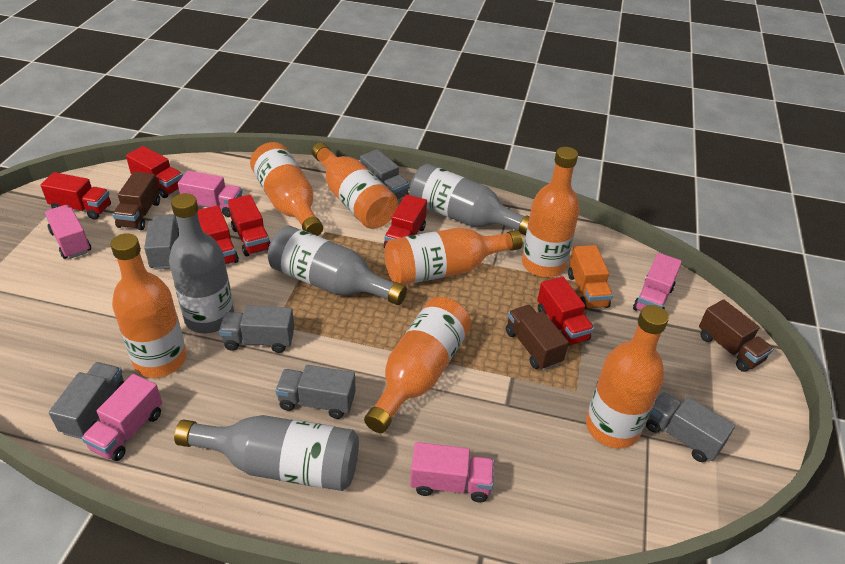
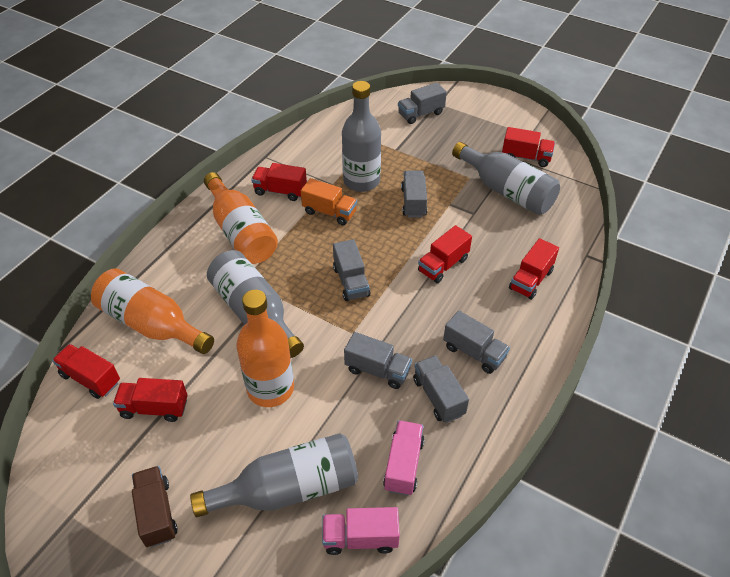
brown truck: [112,172,160,230] [506,305,569,370] [699,299,773,372] = 3 -> [132,466,178,547] = 1
orange bottle: [110,233,187,378] [250,142,323,236] [312,142,398,229] [364,297,471,433] [384,228,523,285] [522,147,580,277] [586,305,669,448] = 7 -> [91,268,214,354] [204,172,278,264] [236,290,294,407] = 3
pink truck: [45,205,91,259] [82,374,162,461] [178,171,243,217] [410,442,494,502] [633,253,682,311] = 5 -> [322,507,400,555] [383,420,425,496] = 2

